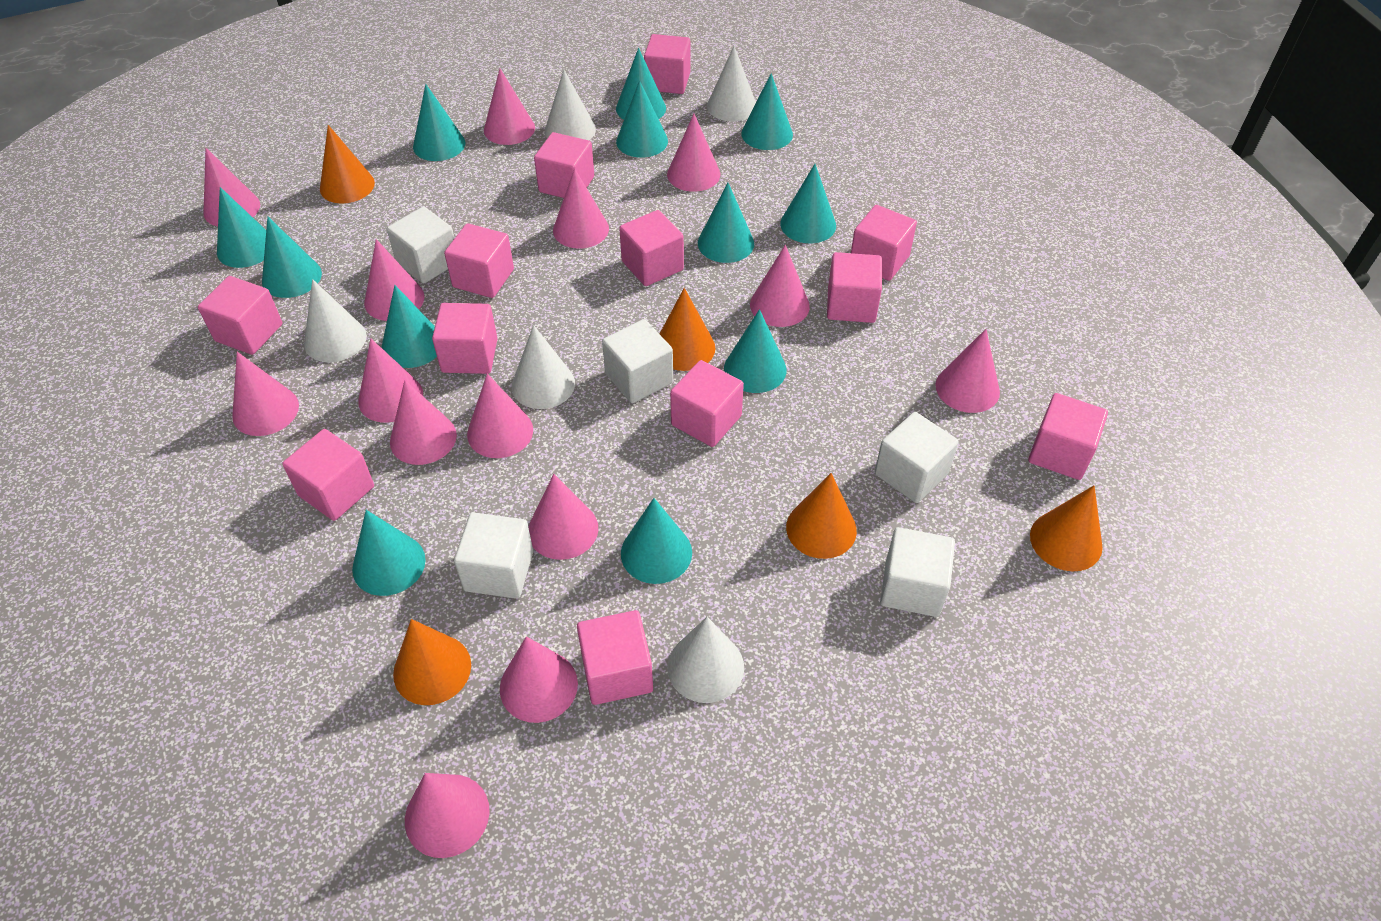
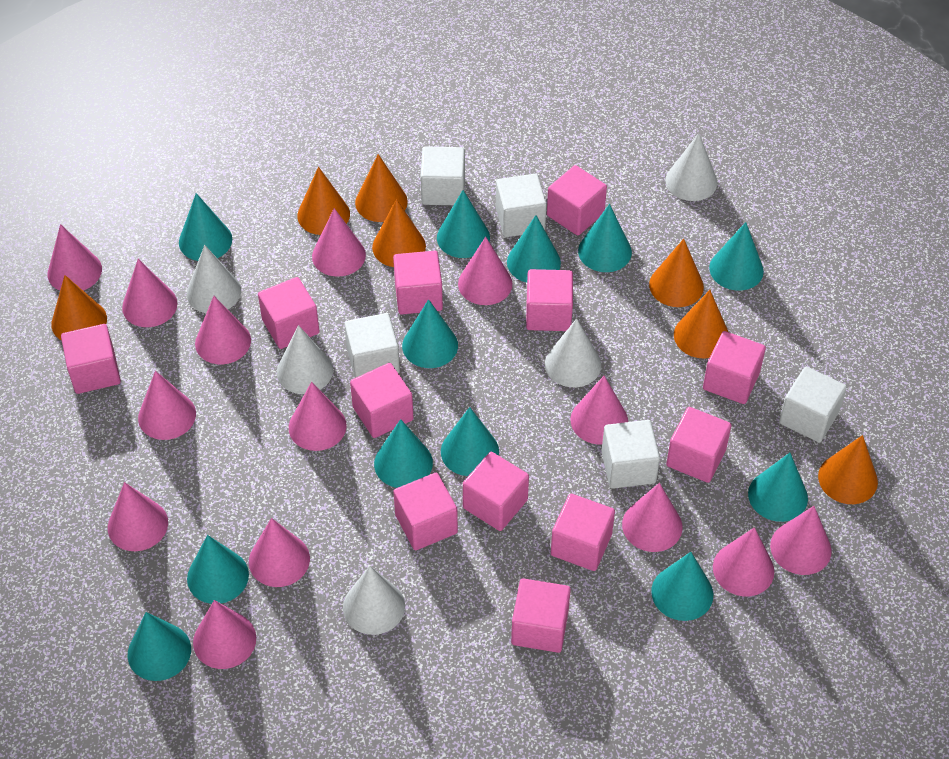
orange cone: [320,125,375,204] [393,619,471,705] [660,288,715,371] [786,473,857,559] [1030,486,1103,571] = 5 -> [51,275,107,340] [297,167,350,235] [355,154,408,222] [372,199,426,267] [649,239,704,307] [674,290,728,359] [818,435,878,504] = 7

